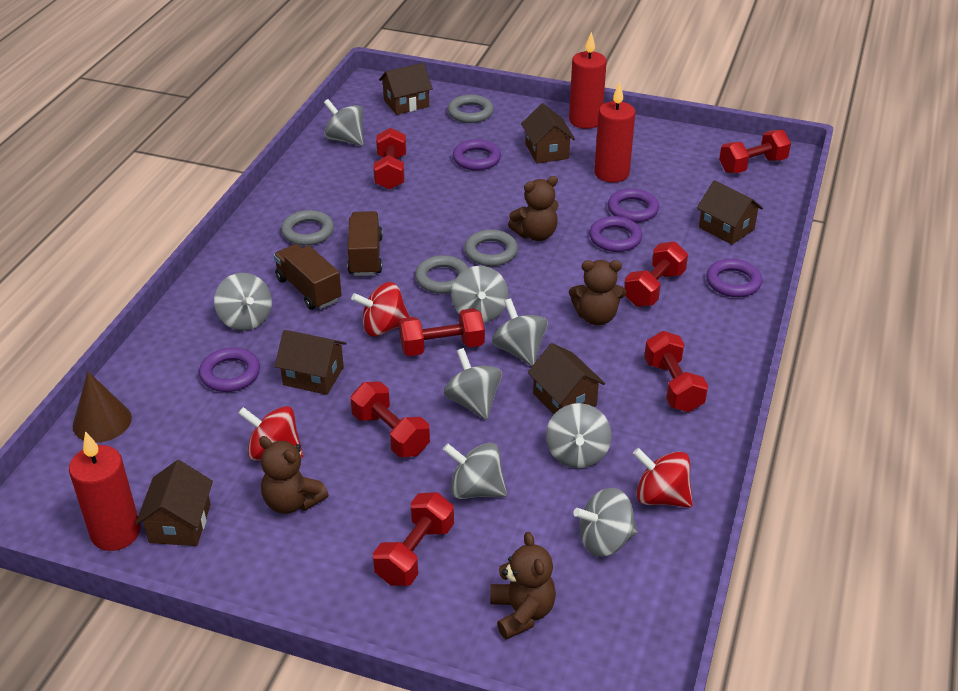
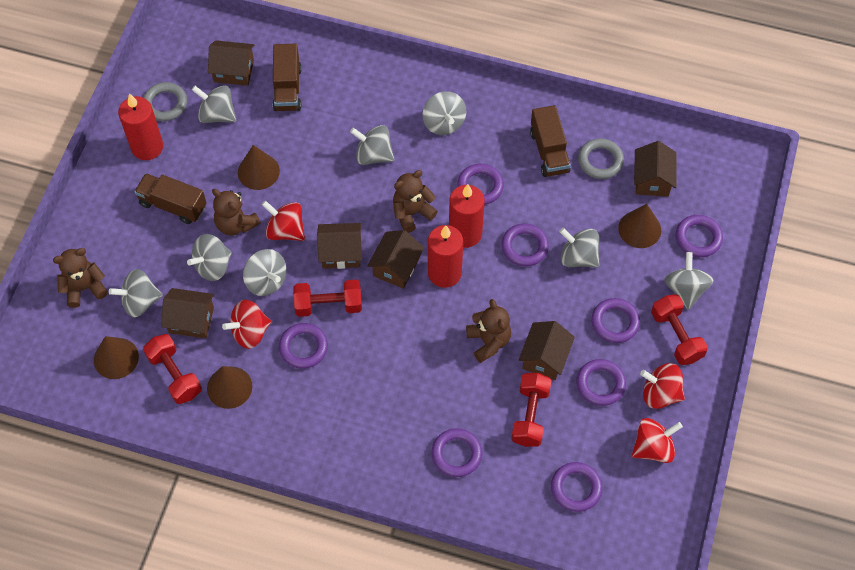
brown cone: [73,372,132,443] = 1 -> [94,336,139,379] [207,366,252,409] [238,145,280,190] [618,204,661,248] = 4
brown truck: [274,244,342,310] [347,211,383,276] = 2 -> [134,173,206,224] [273,44,302,111] [530,105,571,177] = 3
grey ring: [281,210,334,246] [415,255,468,294] [448,95,494,123] [464,229,518,266] = 4 -> [143,82,187,121] [578,138,624,179] = 2
purple ring: [199,347,260,392] [453,139,501,170] [589,216,642,252] [608,188,659,223] [706,259,762,297] = 5 -> [279,323,328,369] [431,428,482,477] [457,164,504,205] [501,223,549,266] [551,462,603,512] [576,359,626,406] [591,298,640,343] [676,215,723,257] = 8
red dumbbell: [351,382,430,457] [373,128,406,190] [373,492,454,586] [399,308,485,356] [624,241,688,307] [644,331,708,412] [719,130,791,173] = 7 -> [143,334,202,404] [293,280,362,317] [511,373,552,447] [651,294,708,365] = 4
red spinning top: [238,406,303,461] [351,282,410,336] [633,448,693,508] = 3 -> [222,300,271,349] [262,200,305,241] [632,418,683,463] [640,363,685,409] = 4

